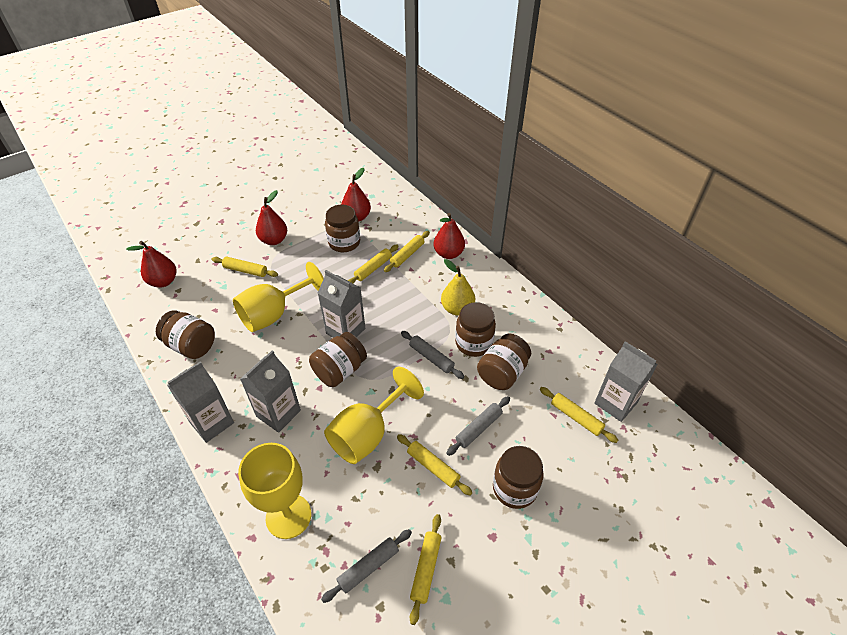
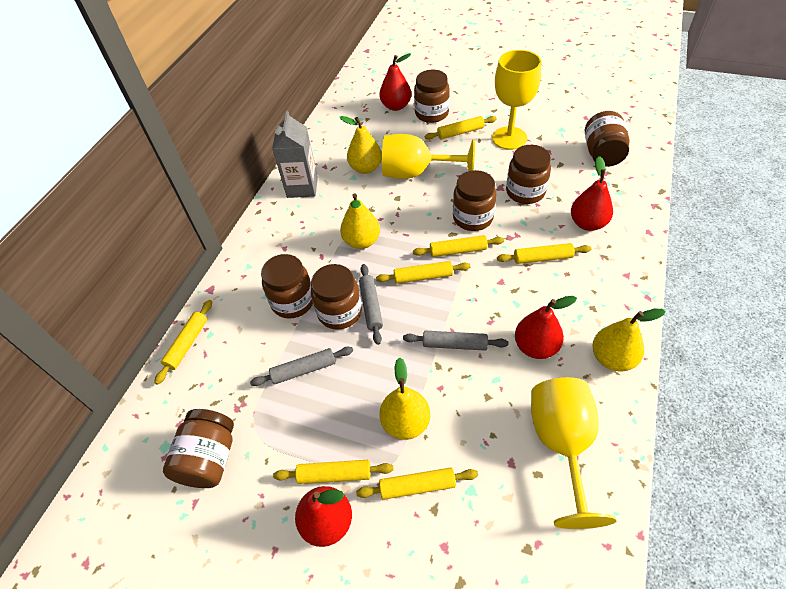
brown jar: [156,310,215,359] [309,332,367,387] [325,205,360,252] [455,302,496,357] [477,334,531,390] [493,446,544,509] = 6 -> [163,409,234,488] [261,254,313,318] [311,264,362,330] [414,70,450,123] [453,170,497,231] [506,145,551,204] [585,111,630,167] = 7
grey carton: [167,362,234,443] [240,350,301,433] [318,270,365,338] [594,341,658,422] = 4 -> [272,111,318,198] = 1
yellow pear: [441,259,475,316] = 1 -> [340,116,382,174] [340,193,380,249] [379,357,430,440] [593,309,666,372] = 4
yellow rolling pin: [211,257,278,277] [348,245,399,284] [384,231,430,272] [397,434,473,496] [410,514,441,625] [540,387,618,443] = 6 -> [154,300,212,385] [273,460,393,484] [356,467,478,500] [376,261,470,284] [413,235,504,257] [424,116,497,140] [497,243,591,264] = 7

